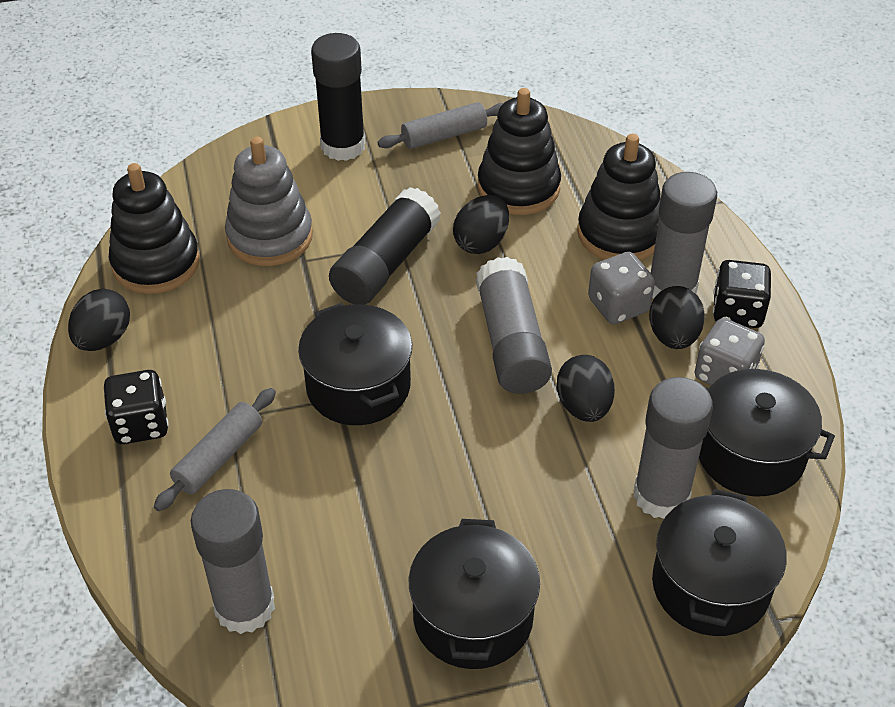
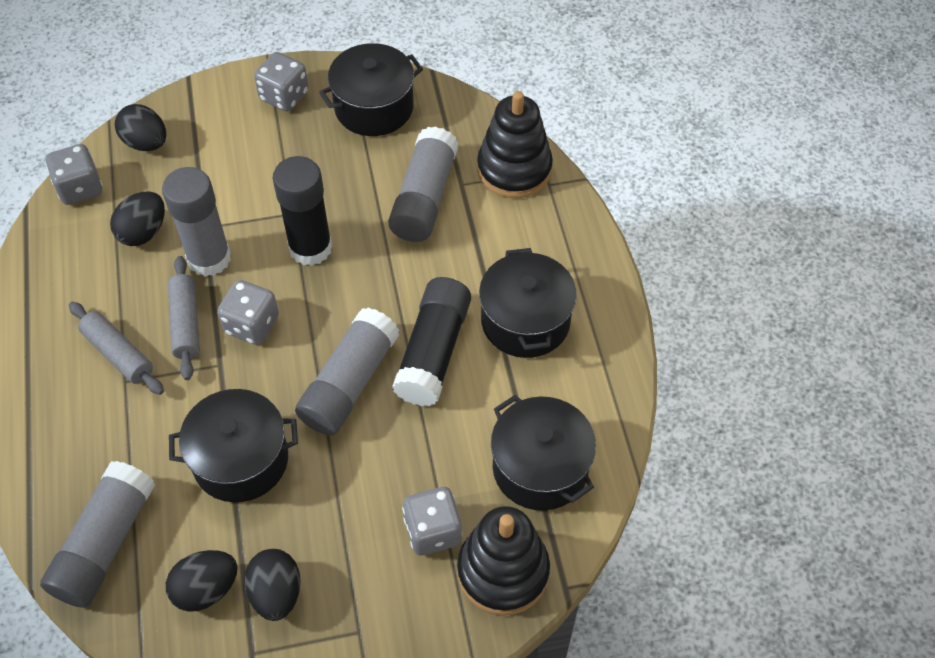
black dice: [104,370,169,444] [713,260,771,328] = 2 -> none = 0
black stacking toy: [109,163,200,294] [478,88,561,215] [577,134,661,260] = 3 -> [457,506,550,616] [477,91,553,198] = 2
grey dice: [588,252,655,324] [695,318,765,385] = 2 -> [46,144,103,205] [217,280,279,345] [254,52,309,111] [402,487,462,556] = 4
grey stacking toy: [225,137,313,266] = 1 -> none = 0

